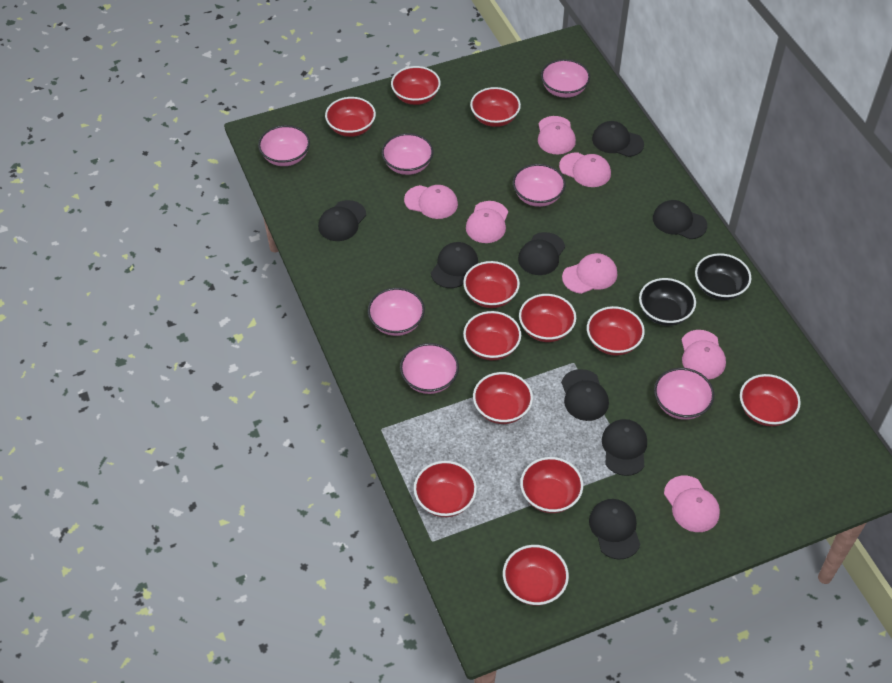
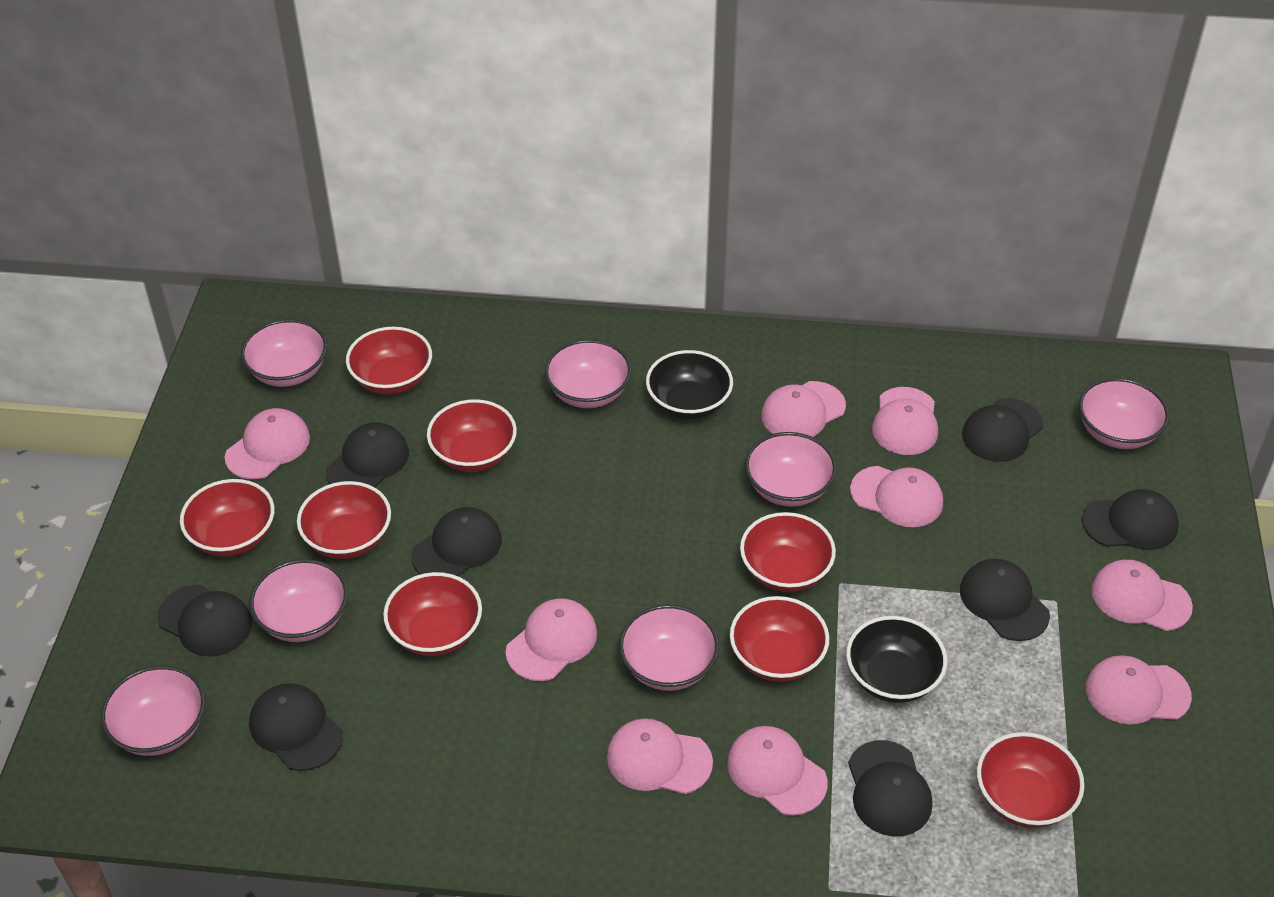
pink cap: [404,185,458,219] [466,201,508,243] [538,116,576,154] [559,152,611,187] [562,253,617,294] [664,476,720,532] [682,330,726,379] = 7 -> [225,408,310,480] [506,598,597,681] [607,718,713,794] [727,726,828,816] [761,381,846,437] [850,466,943,527] [872,387,938,455] [1086,655,1192,725] [1091,560,1193,631] = 9
red bowl: [325,97,376,137] [391,66,440,105] [414,461,477,517] [463,261,520,308] [463,311,521,360] [470,87,521,127] [473,372,533,424] [503,545,569,606] [519,294,576,342] [520,457,583,513] [587,306,645,356] [740,374,801,426] = 12 -> [180,479,274,557] [297,481,391,559] [346,327,432,395] [383,572,482,656] [427,399,517,472] [730,596,829,682] [740,512,836,592] [977,732,1085,828] = 8

